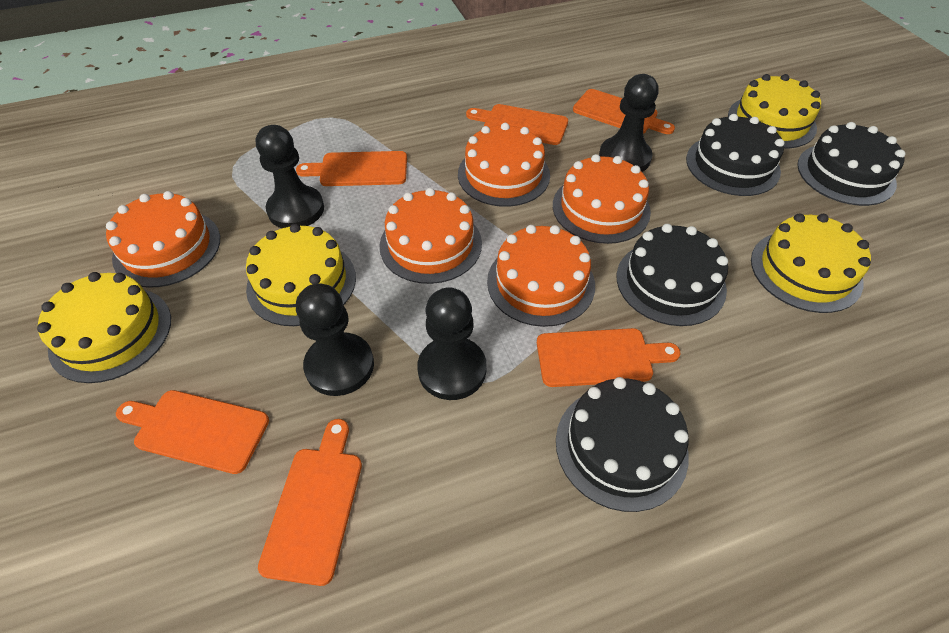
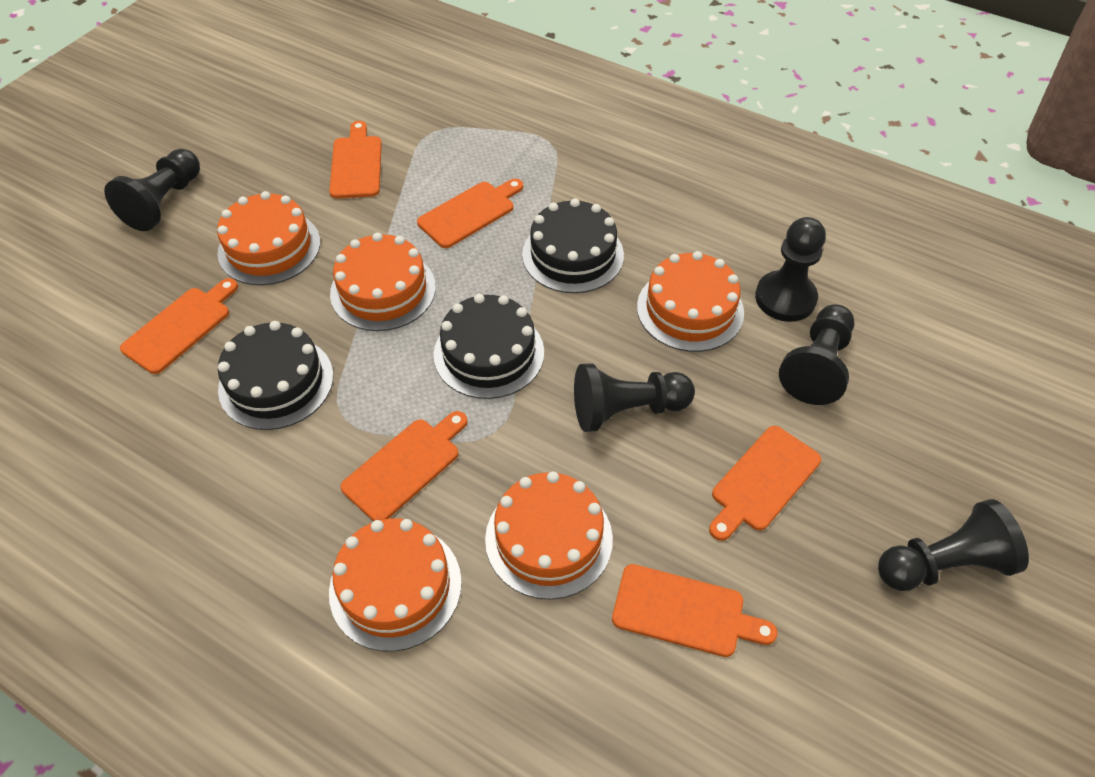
black cake: [556,377,689,512] [617,224,728,326] [686,114,784,196] [797,122,905,206] = 4 -> [218,321,333,430] [434,294,544,399] [522,198,624,293] = 3
black pawn: [256,125,324,228] [296,283,374,396] [417,287,487,400] [599,74,659,172] = 4 -> [104,149,200,231] [574,363,695,432] [755,217,826,322] [779,304,855,405] [878,499,1029,591] = 5
yellow cake: [37,272,171,383] [246,224,356,326] [728,74,821,148] [751,214,871,313] = 4 -> none = 0

